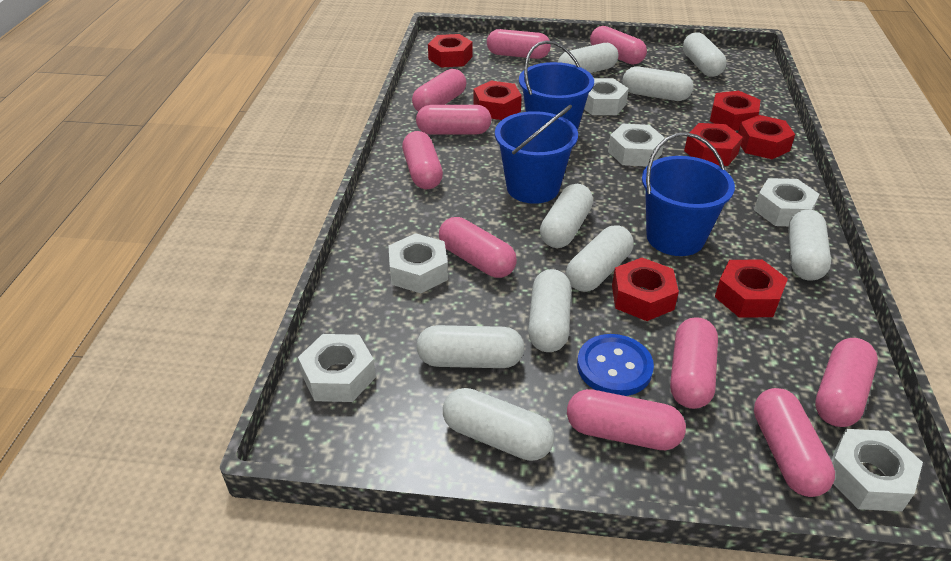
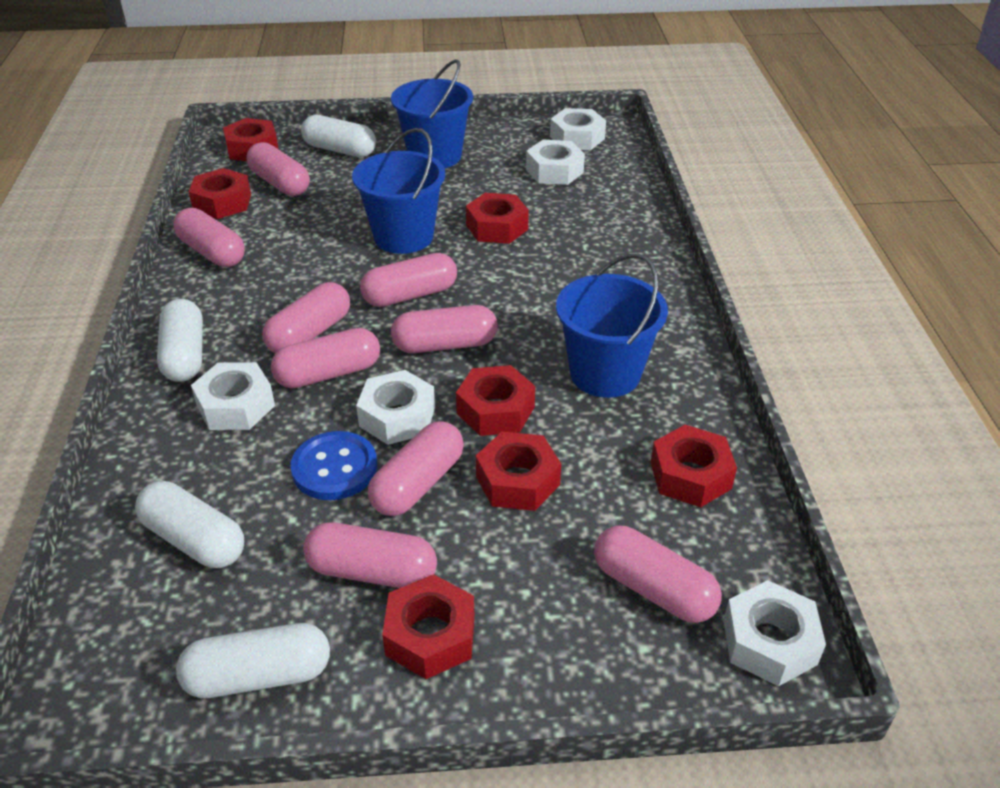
pink capsule: [402,131,443,189] [412,69,466,111] [416,105,491,135] [439,217,517,278] [487,29,551,59] [567,389,686,450] [590,26,647,65] [670,317,718,409] [754,388,835,497] [815,338,878,427] = 10 -> [173,208,245,267] [247,142,310,196] [262,282,350,353] [271,328,380,389] [303,522,437,588] [360,253,457,307] [368,421,464,516] [391,305,498,353] [594,525,722,623] = 9
white capsule: [417,325,524,368] [443,388,554,461] [528,269,571,352] [540,184,593,248] [558,43,618,73] [566,225,634,292] [622,66,694,101] [683,32,727,77] [788,209,831,281] = 9 -> [135,481,244,568] [157,299,203,382] [176,623,330,698] [301,115,376,157] = 4
white nut: [298,334,376,402] [388,233,448,293] [584,78,629,115] [608,124,665,166] [754,178,820,226] [831,429,923,512] = 6 -> [191,362,275,430] [356,370,435,445] [526,140,585,185] [550,108,606,150] [723,580,826,686] = 5

